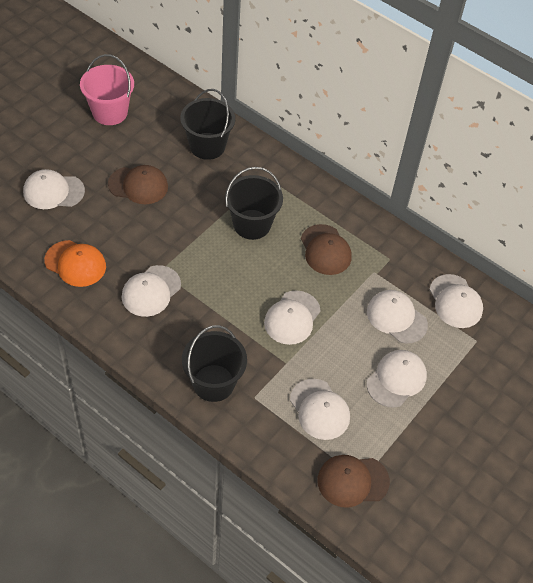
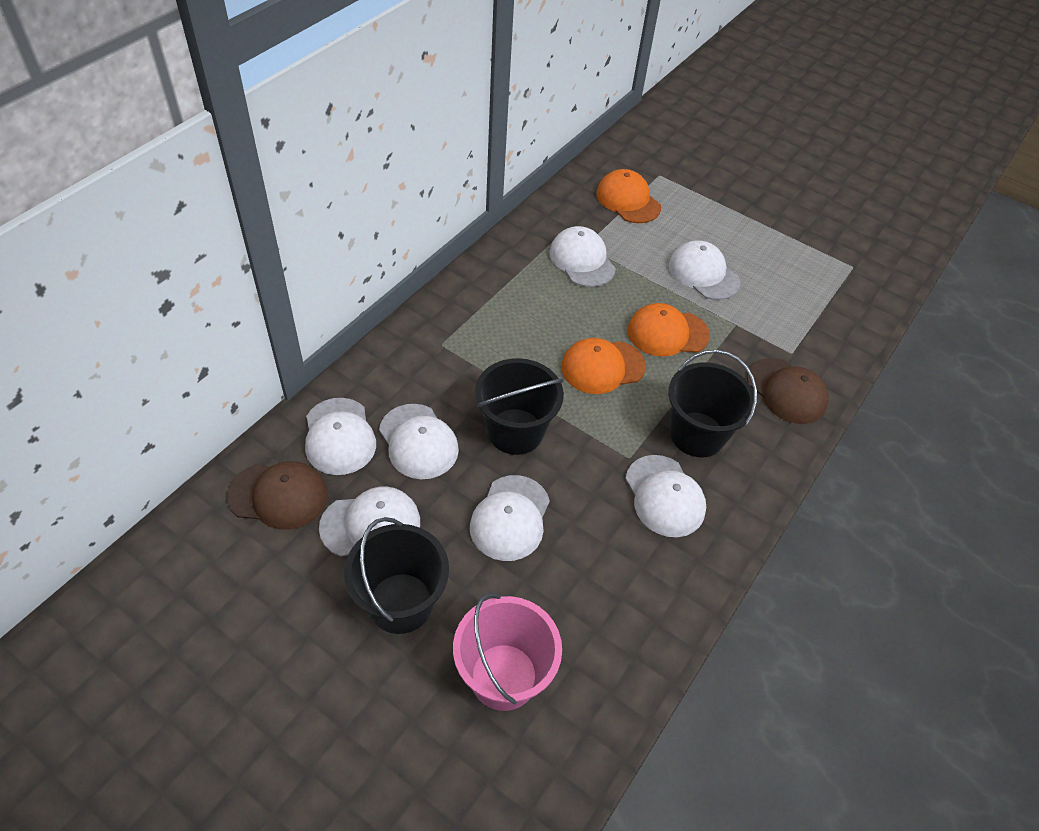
brown cap: [108,165,168,204] [301,224,352,275] [318,455,390,508] = 3 -> [227,461,328,530] [747,358,828,424] = 2
orange cap: [44,240,106,287] = 1 -> [561,338,646,394] [596,169,661,223] [628,303,710,357] = 3

